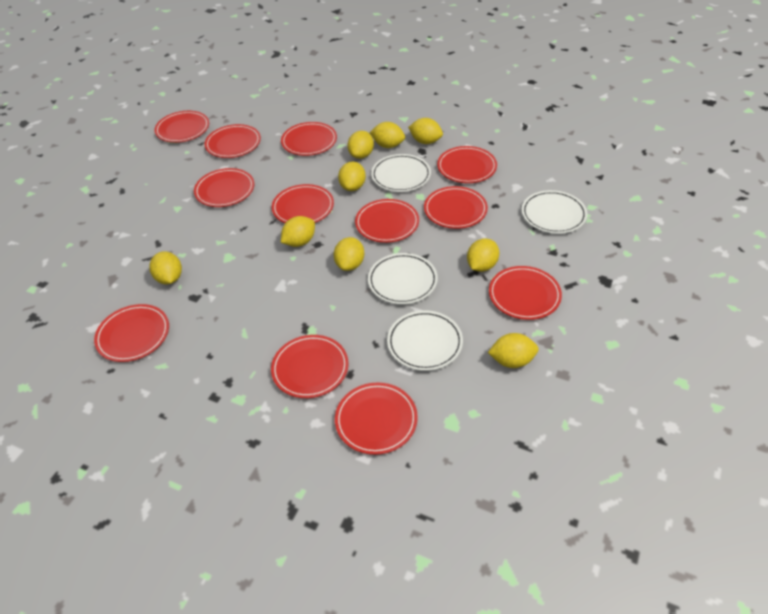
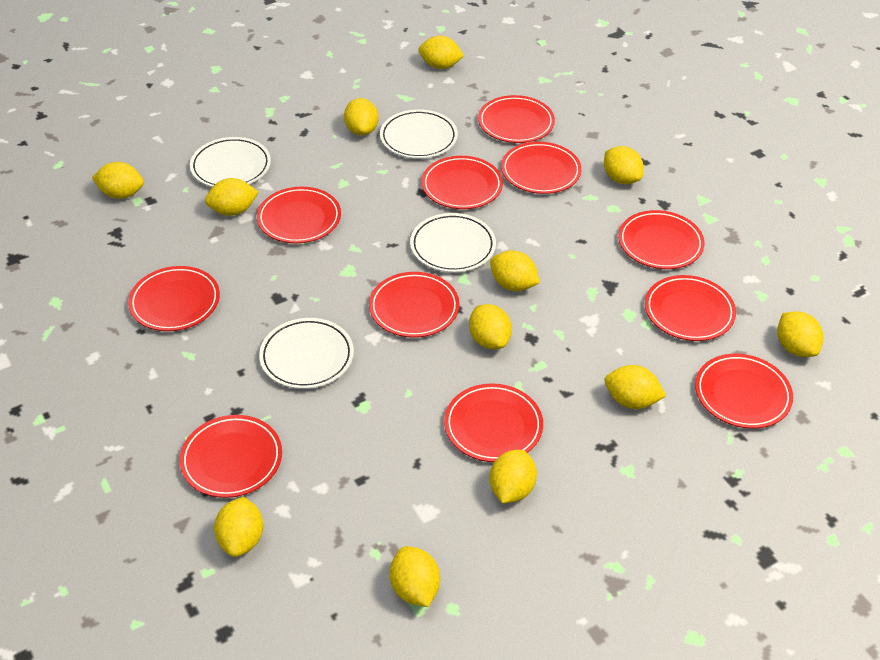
red plate: [94,304,169,362] [154,111,209,143] [194,168,254,207] [205,124,261,158] [271,335,349,398] [272,184,334,223] [281,122,337,156] [335,383,418,455] [355,199,419,243] [424,186,488,229] [437,146,497,183] [489,266,562,320] = 12 -> [128,266,220,331] [180,415,282,498] [257,187,341,243] [369,272,459,338] [421,156,503,209] [444,383,543,462] [478,95,555,143] [501,142,582,194] [618,210,705,269] [645,275,736,341] [695,354,793,429] = 11
yellow lemon: [149,251,182,285] [281,216,315,247] [334,237,364,271] [338,162,366,191] [347,131,374,159] [370,122,405,148] [408,118,443,144] [467,239,499,272] [488,333,539,368] = 9 -> [92,162,144,199] [205,178,259,216] [214,497,263,557] [344,98,379,136] [390,546,440,607] [419,36,464,69] [469,304,512,349] [490,250,540,291] [490,450,537,503] [604,146,644,184] [605,365,666,409] [777,311,823,357] = 12

